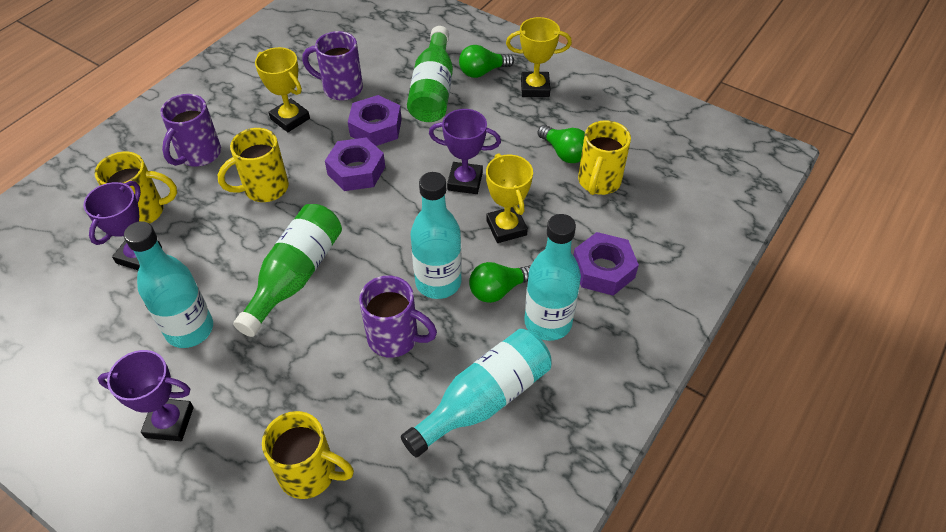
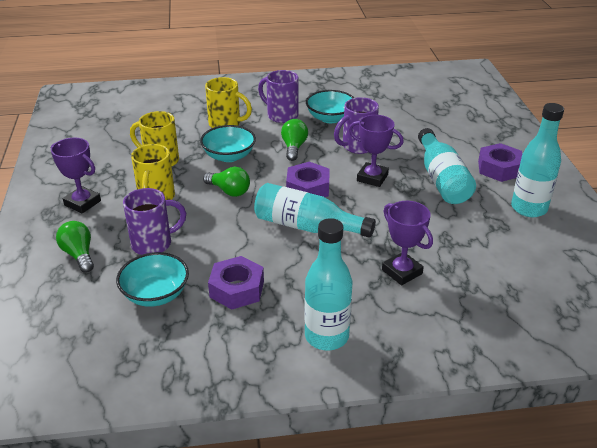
green bottle: [233,204,342,337] [407,26,453,122] = 2 -> none = 0
turquoise bowl: none = 0 -> [116,252,189,307] [200,125,256,162] [306,90,354,123] = 3
yellow mug: [94,152,177,224] [218,128,289,202] [262,411,354,499] [578,120,631,195] = 4 -> [130,111,179,166] [131,144,175,200] [205,77,252,128] = 3
yellow trophy: [255,47,310,132] [486,153,533,243] [506,17,572,97] = 3 -> none = 0

